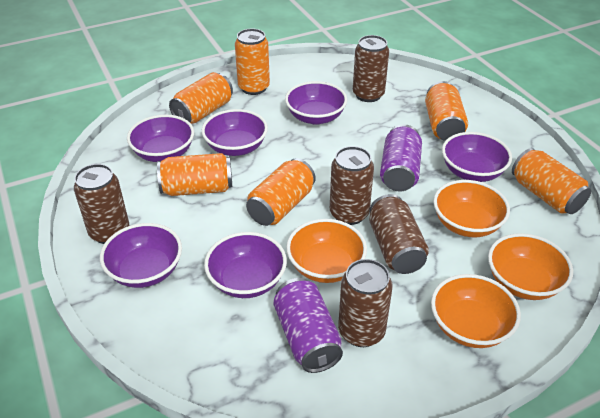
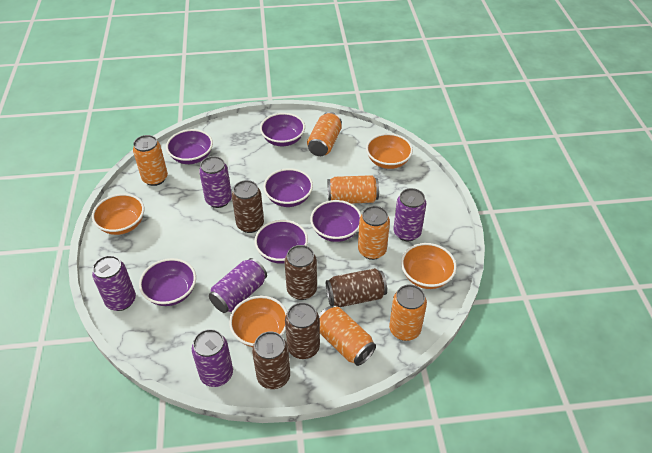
purple can: [273,278,343,373] [380,124,422,191] = 2 -> [92,255,136,311] [192,329,233,387] [199,156,232,208] [209,258,267,313] [393,188,426,241] = 5

